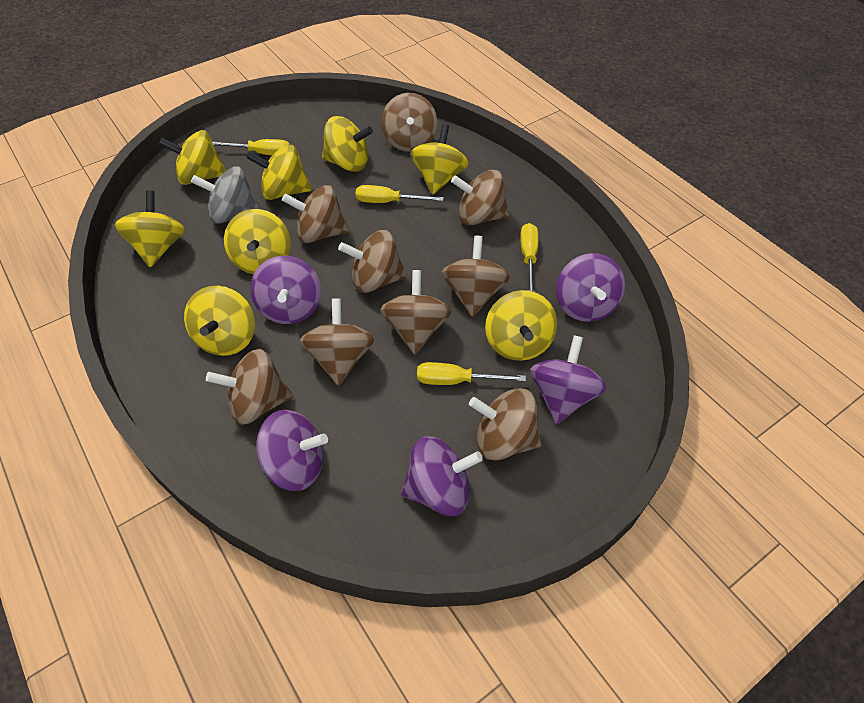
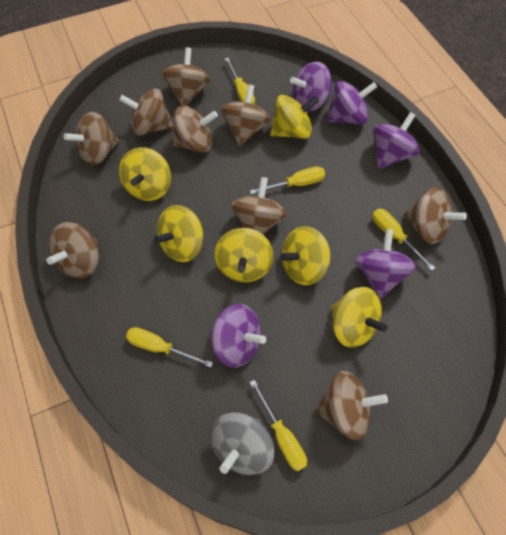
yellow screwdriver: [212,139,290,155] [356,185,444,203] [417,362,526,385] [520,223,538,292] = 4 -> [126,327,213,368] [225,58,255,104] [250,166,325,194] [250,380,307,472] [372,209,435,271] = 5
yellow spinning top: [115,190,185,267] [159,130,226,185] [184,286,255,356] [224,209,291,274] [246,145,312,200] [322,116,373,172] [411,124,468,194] [485,290,557,361] = 8 -> [119,147,171,201] [154,205,203,262] [214,228,274,282] [270,95,319,139] [280,226,330,285] [331,287,388,347] = 6

